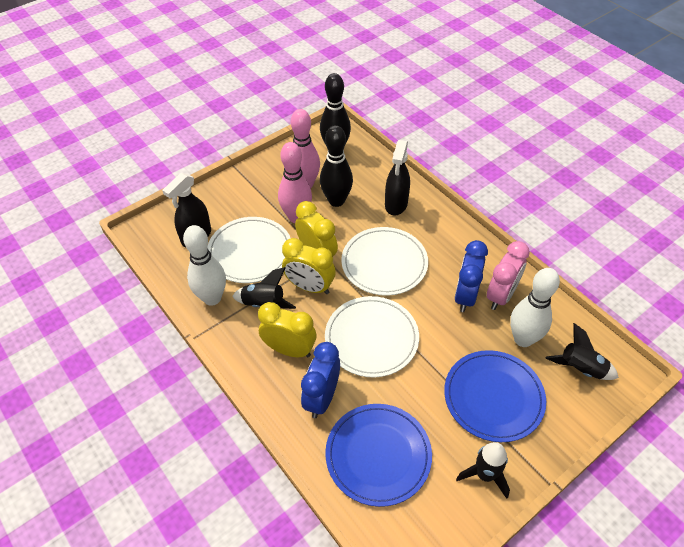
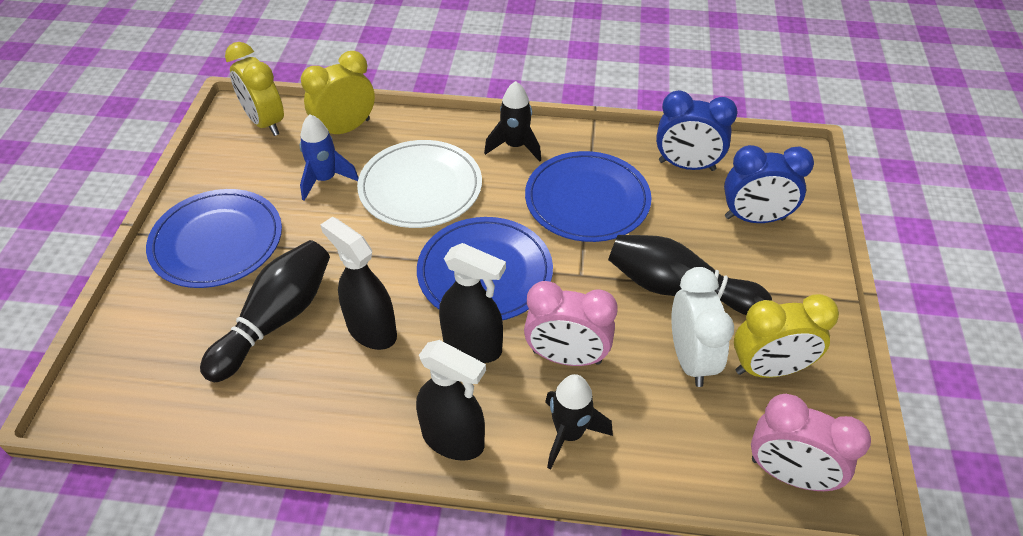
black rocket: [232,267,296,309] [456,442,510,499] [545,323,619,380] = 3 -> [484,81,541,162] [545,374,613,470] = 2
black spray bottle: [162,173,211,247] [385,140,410,215] = 2 -> [321,217,397,350] [416,340,486,461] [439,243,506,363] = 3
blue plate: [325,404,432,507] [444,350,546,442] = 2 -> [146,189,282,288] [417,217,553,320] [525,151,651,242] = 3
blue rocket: none = 0 -> [299,115,359,201] = 1
pink bowling pin: [278,142,312,223] [291,109,320,189] = 2 -> none = 0
pink clock: [487,241,530,310] = 1 -> [524,281,618,366] [751,394,871,491] = 2
white bowling pin: [183,225,226,306] [510,268,560,347] = 2 -> none = 0
white clock: none = 0 -> [671,267,734,387] = 1
white plate: [208,217,291,283] [325,296,419,377] [341,227,428,296] = 3 -> [357,140,482,228] = 1

